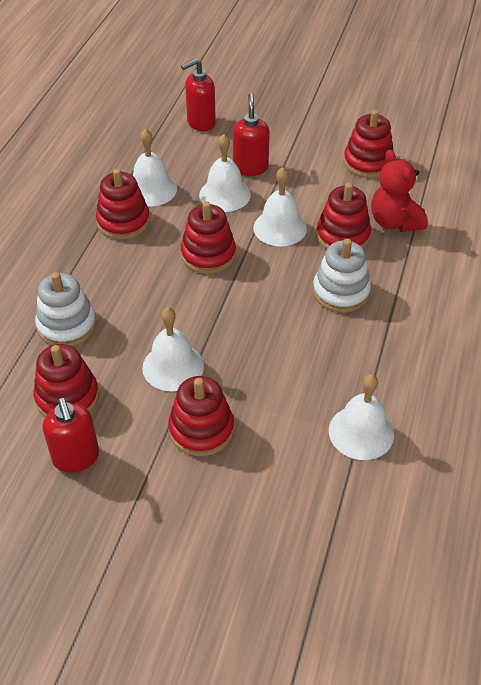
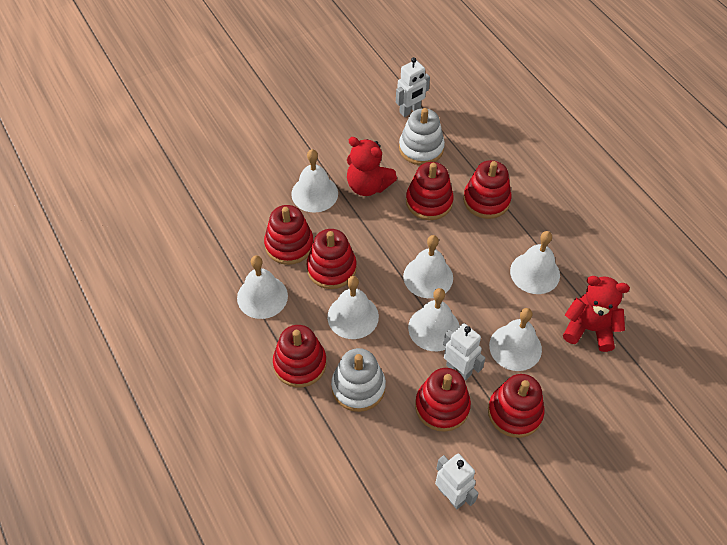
red soap dispenser: [43,398,99,473] [181,58,216,131] [233,93,270,176] = 3 -> none = 0
red stacking toy: [34,344,99,417] [96,169,150,240] [168,376,234,456] [181,201,236,274] [316,183,371,249] [344,110,394,178] = 6 -> [264,205,313,265] [273,325,326,388] [307,229,357,289] [406,162,454,220] [415,368,471,432] [463,160,511,219] [488,374,544,438] = 7
red teddy bear: [371,150,428,232] = 1 -> [347,137,397,196] [563,276,630,352] = 2
white bell: [133,129,177,207] [142,307,204,391] [199,134,251,212] [253,167,307,246] [329,374,394,460] = 5 -> [237,256,288,319] [291,149,338,213] [327,276,379,339] [403,235,453,298] [408,288,460,351] [489,308,542,371] [510,231,560,294] = 7
white robot: none = 0 -> [396,57,430,117] [435,454,479,509] [443,323,485,381] = 3

